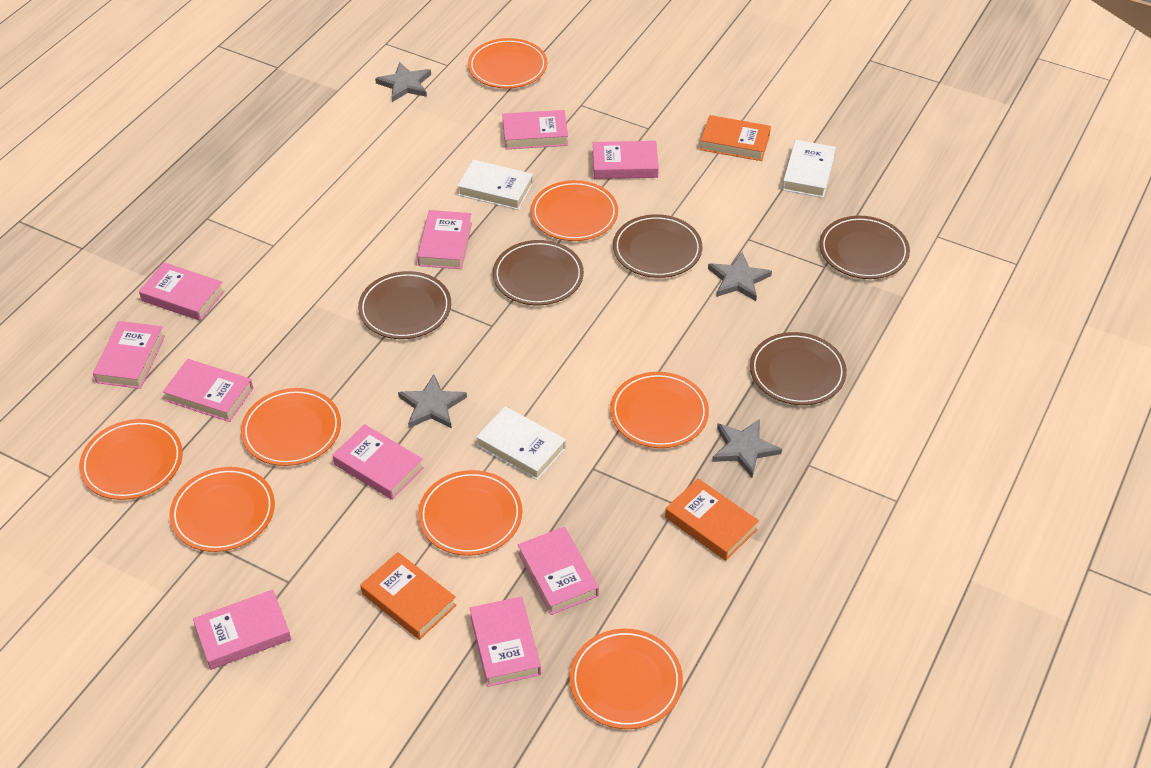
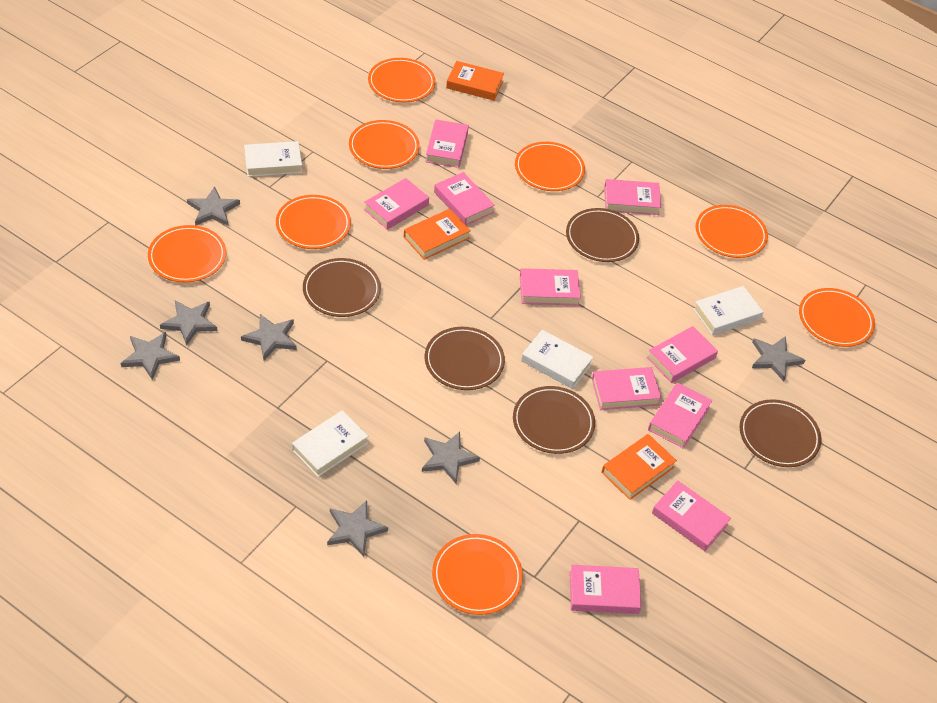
grey star: [375,62,431,102] [398,374,467,429] [708,252,772,301] [712,419,782,477] = 4 -> [121,332,180,380] [160,301,217,345] [187,186,240,226] [241,314,297,360] [327,500,388,557] [422,432,480,483] [752,336,805,381] = 7
white book: [457,160,533,210] [476,406,566,480] [782,140,836,198] = 3 -> [244,141,302,177] [292,410,368,477] [521,330,593,389] [693,286,763,335] = 4

